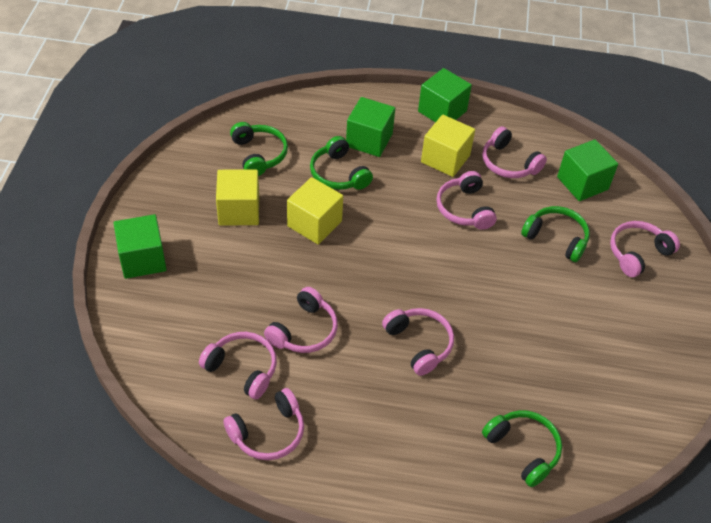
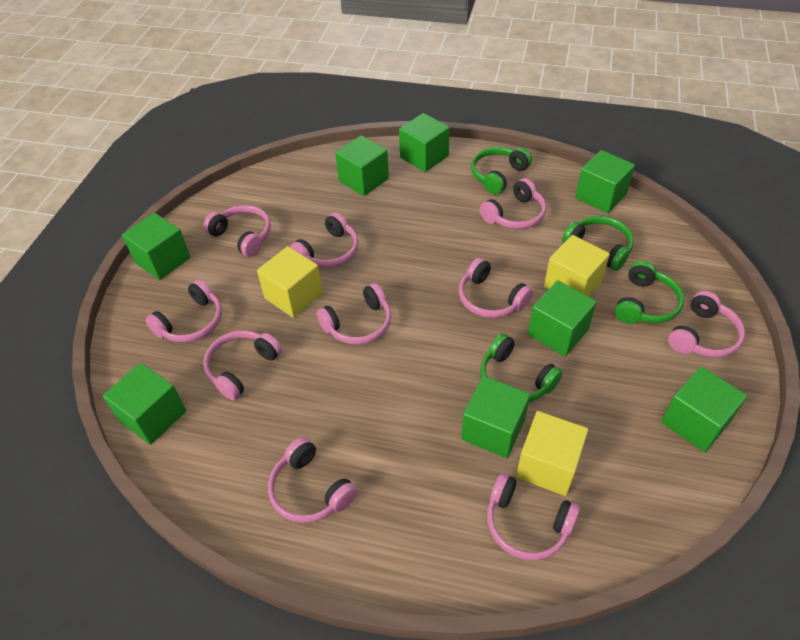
green cube: [113,214,167,279] [346,97,395,157] [418,68,472,122] [557,139,618,201] = 4 -> [103,363,186,445] [122,213,190,280] [335,135,389,196] [399,113,450,172] [461,376,530,458] [528,280,597,357] [575,150,635,213] [661,366,747,452] = 8
pink headphones: [199,332,277,399] [223,388,304,460] [264,287,338,353] [382,308,454,376] [436,171,497,230] [482,126,547,178] [610,221,680,277] = 7 -> [145,280,222,342] [203,330,282,400] [204,205,271,257] [268,437,357,523] [290,213,359,268] [316,283,391,345] [459,258,533,318] [480,178,546,229] [487,473,580,561] [668,291,745,357] = 10

